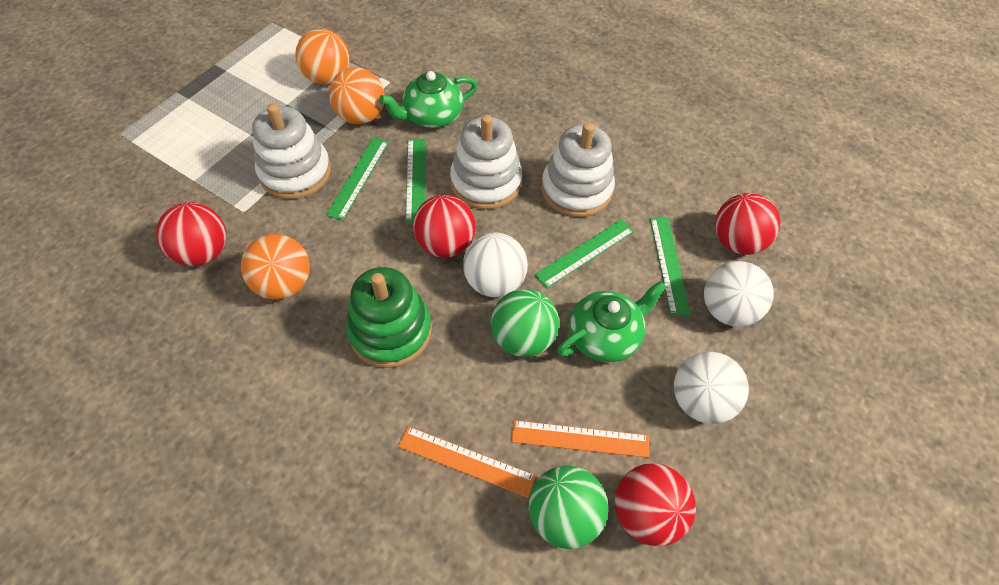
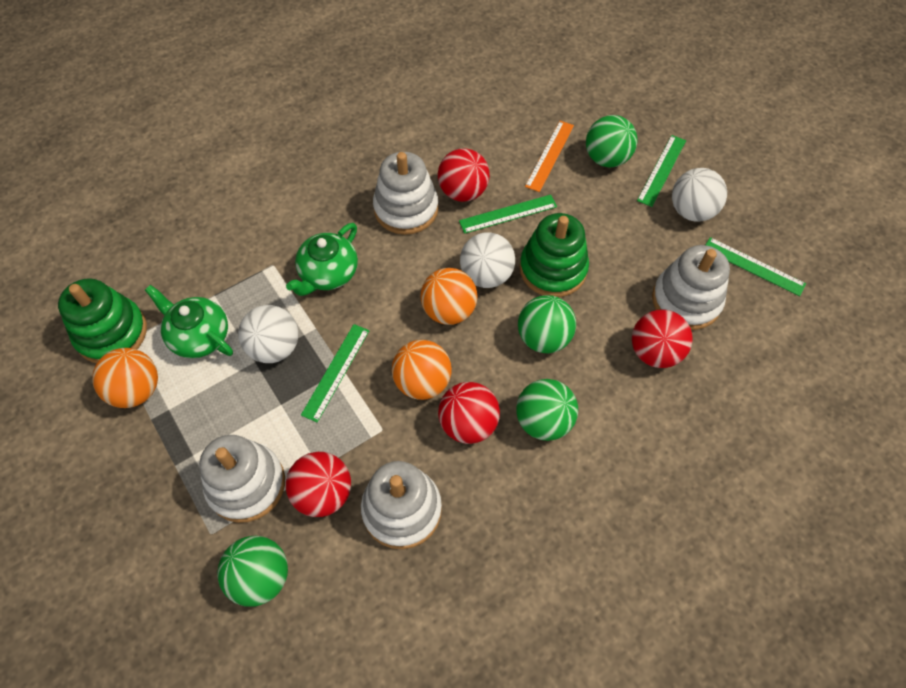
green ball: [491,289,559,357] [529,465,608,549] = 2 -> [217,536,288,607] [516,379,578,441] [518,295,576,353] [586,115,638,168] = 4
green stacking toy: [346,267,432,368] = 1 -> [58,278,147,363] [520,213,589,297] = 2
orange ruler: [398,426,536,498] [511,420,649,458] = 2 -> [525,121,574,192] = 1
white stacking toy: [252,103,331,199] [450,115,522,209] [542,123,615,217] = 3 -> [199,435,285,523] [361,461,442,549] [373,152,439,235] [652,245,730,330] = 4

